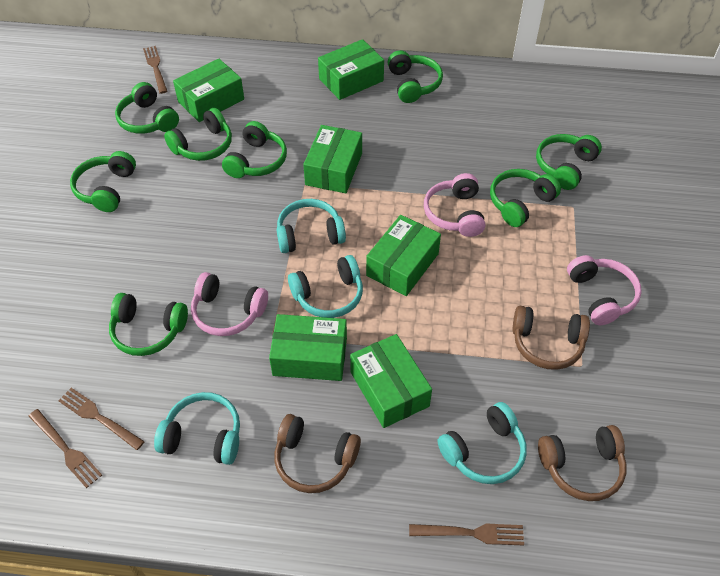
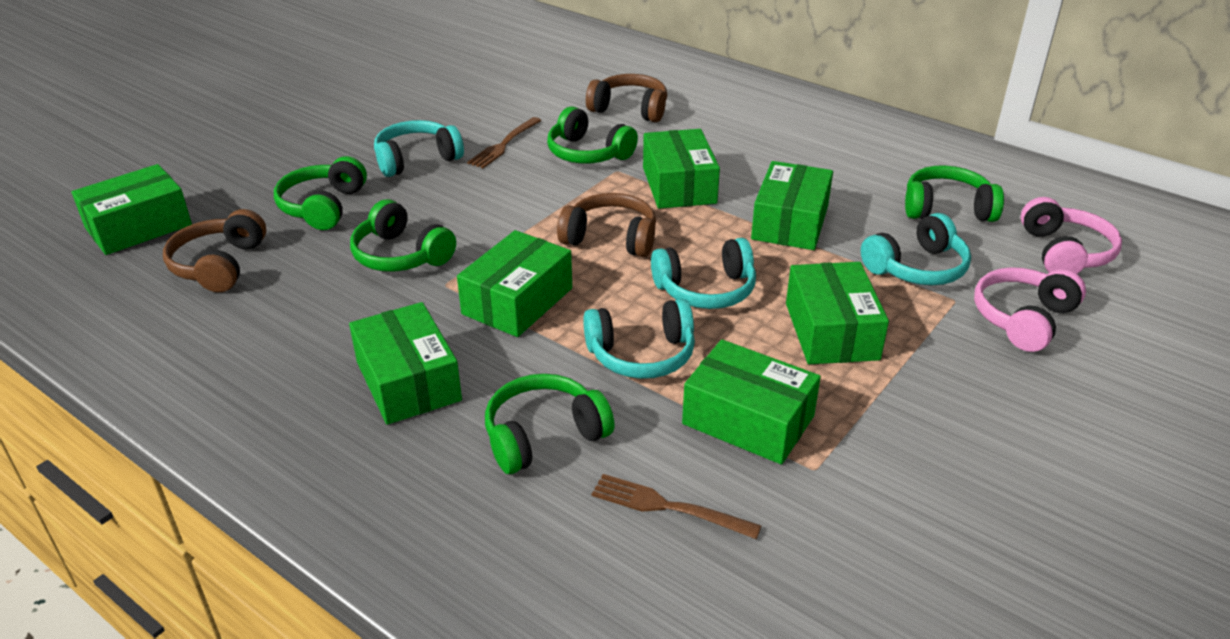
brown fork: [29,409,102,488] [58,388,145,450] [143,46,168,94] [409,524,524,546] = 4 -> [467,117,542,168] [592,474,761,539] = 2
green box: [173,59,244,122] [269,314,347,381] [303,125,362,193] [318,39,384,100] [350,334,432,428] [366,215,441,296] = 6 -> [72,164,192,255] [349,302,462,425] [457,230,572,337] [643,129,720,209] [682,339,821,464] [751,161,833,250] [786,262,889,364] = 7
green headphones: [70,151,136,212] [109,293,188,356] [115,82,179,134] [164,108,232,161] [222,121,287,178] [388,50,443,103] [490,169,561,227] [536,134,602,190] = 8 -> [274,156,367,230] [350,199,456,272] [485,374,615,474] [547,106,638,163] [905,165,1004,222] = 5
pink headphones: [191,272,268,336] [424,173,485,237] [567,255,642,325] = 3 -> [974,267,1086,352] [1021,197,1122,274] = 2

